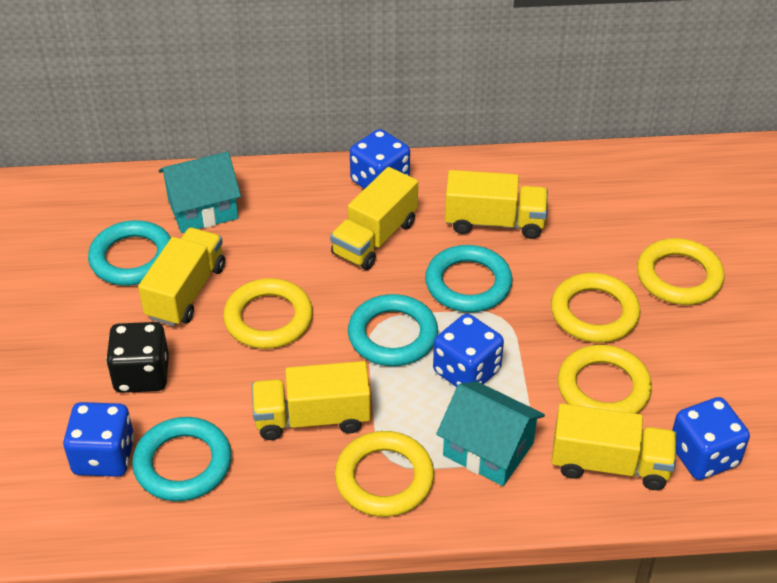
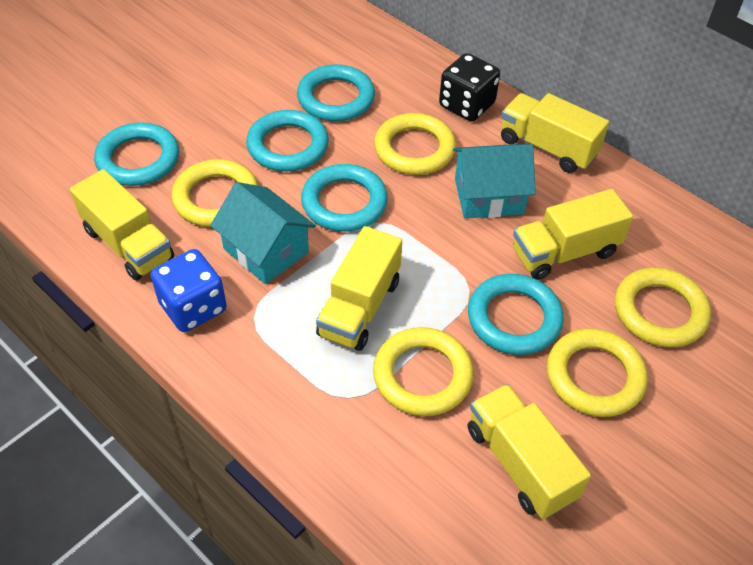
blue dice: [63,402,134,477] [350,129,410,189] [433,314,504,387] [672,397,750,480] = 4 -> [151,249,227,332] = 1
turquoise ring: [88,220,171,286] [132,417,232,501] [348,294,438,366] [425,245,513,312] = 4 -> [94,122,179,186] [246,110,329,171] [297,64,375,121] [301,164,388,232] [468,274,564,355] = 5

